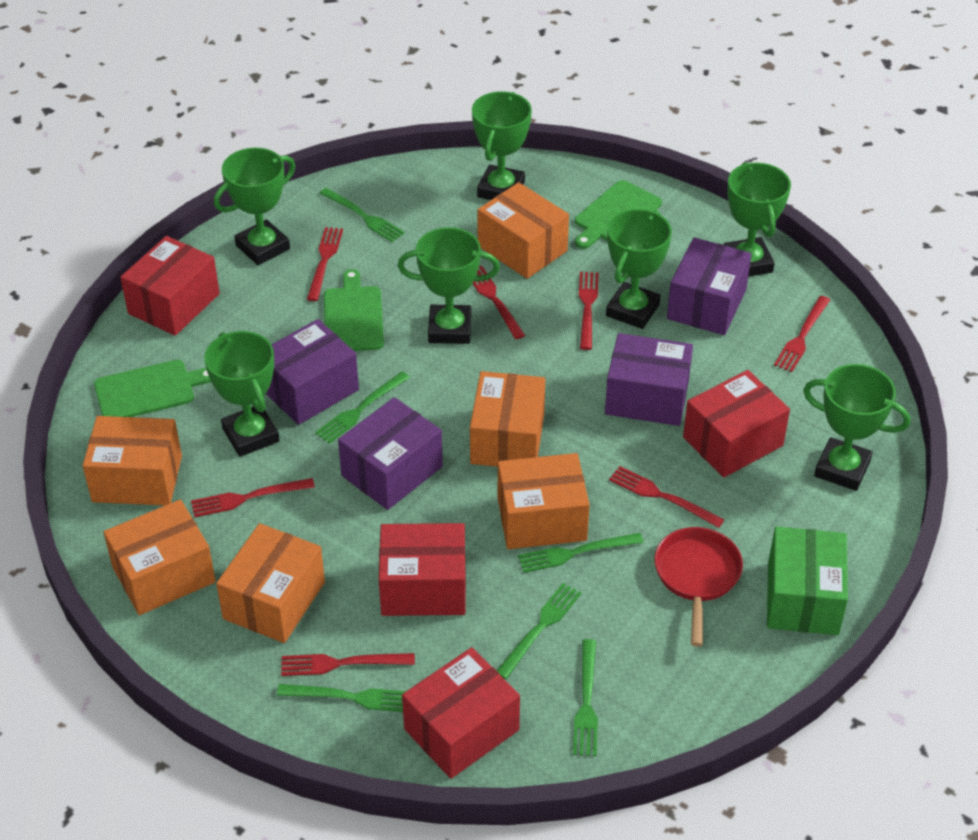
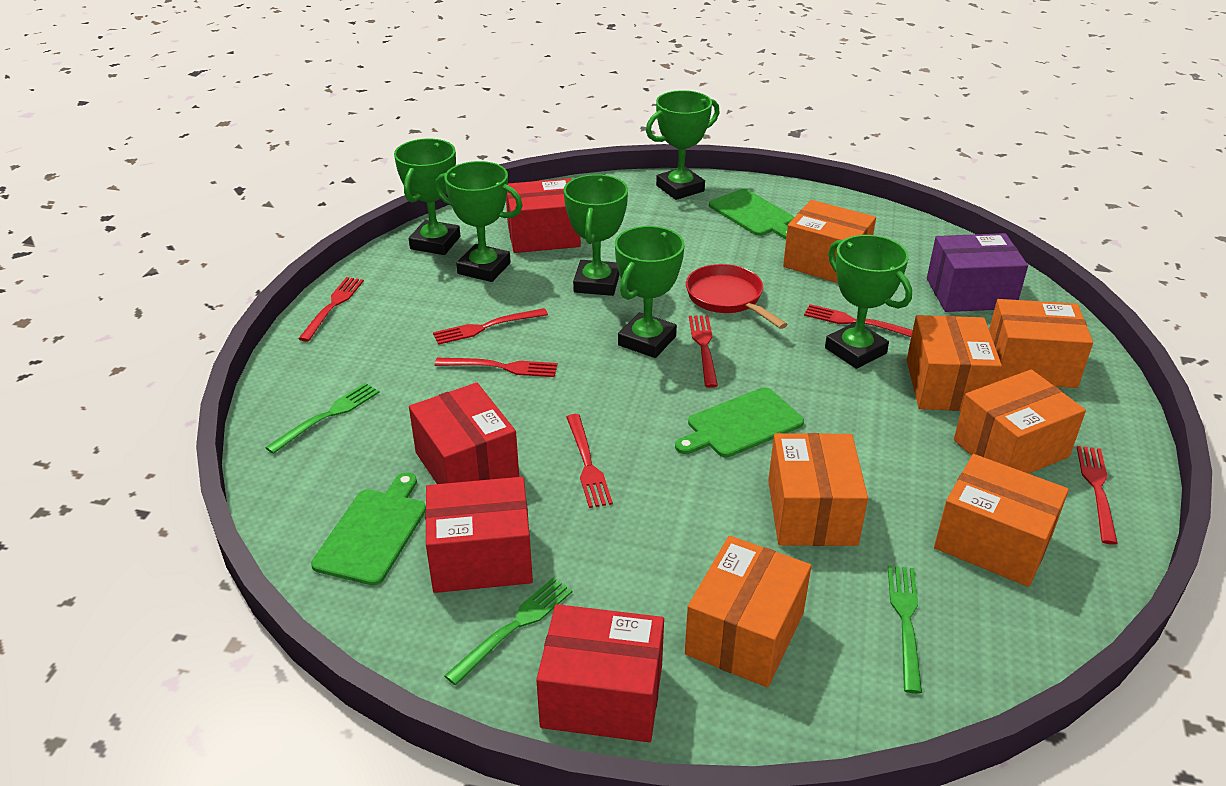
green box: [767,527,848,635] = 1 -> none = 0
green fork: [277,684,406,712] [315,371,410,444] [320,188,405,242] [497,583,582,679] [518,533,644,573] [573,639,598,756] = 6 -> [265,383,380,454] [444,578,573,685] [888,566,922,694] = 3
green trophy: [204,331,280,457] [214,148,295,265] [398,227,500,344] [472,91,532,200] [606,209,672,329] [724,162,791,277] [803,364,910,491] = 7 -> [394,139,460,255] [435,161,523,282] [564,174,628,296] [615,226,685,358] [646,90,720,200] [825,235,912,369] = 6
orange box: [83,416,182,505] [104,499,216,615] [216,523,325,643] [470,371,545,467] [477,182,569,279] [498,453,590,549] = 6 -> [685,536,811,687] [768,433,868,546] [783,200,876,283] [907,315,1002,411] [934,454,1069,587] [954,369,1086,474] [989,299,1093,388] = 7
purple box: [266,319,359,425] [338,397,443,510] [605,333,693,426] [667,238,752,335] = 4 -> [927,233,1028,312] = 1

